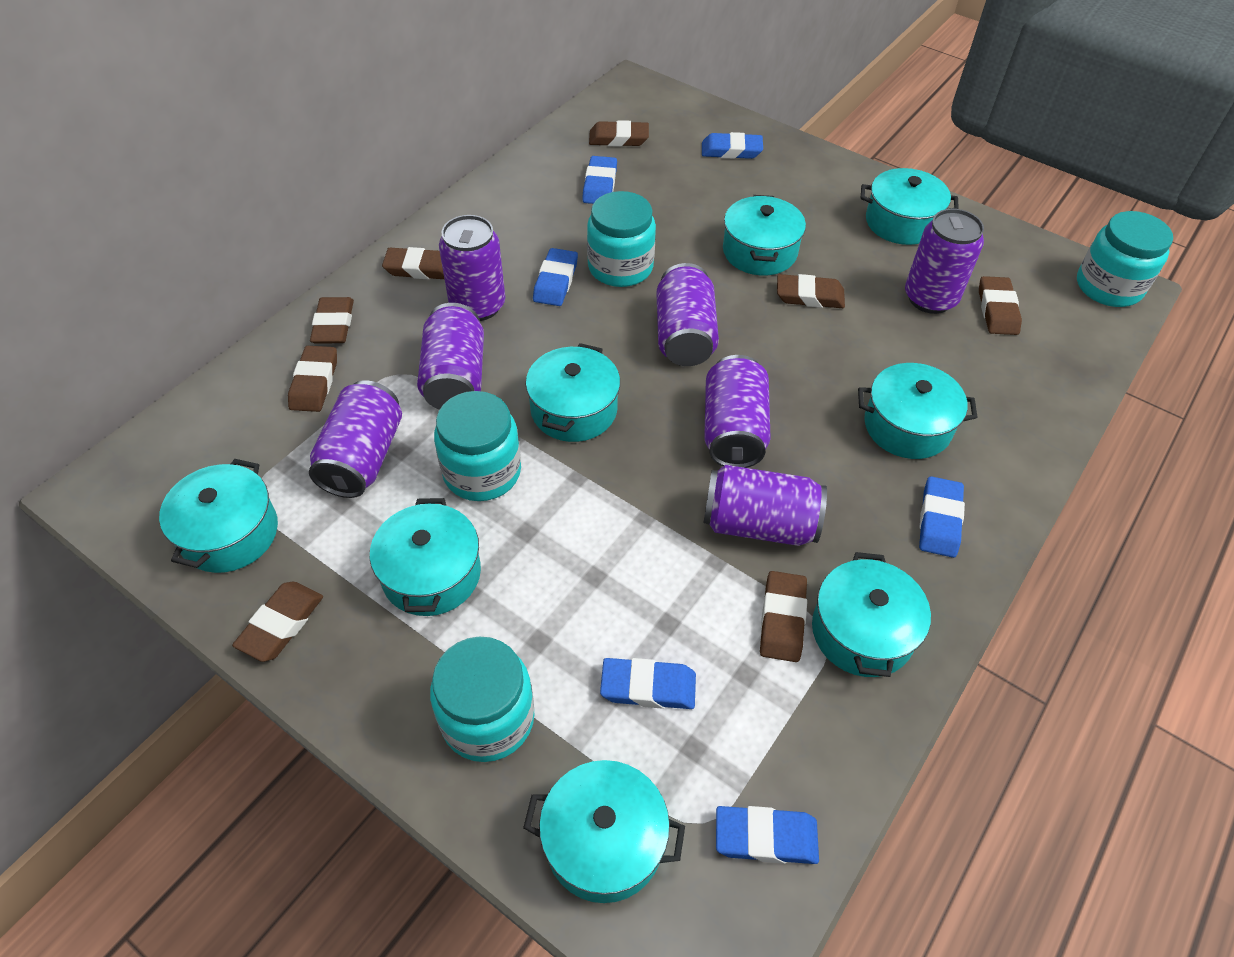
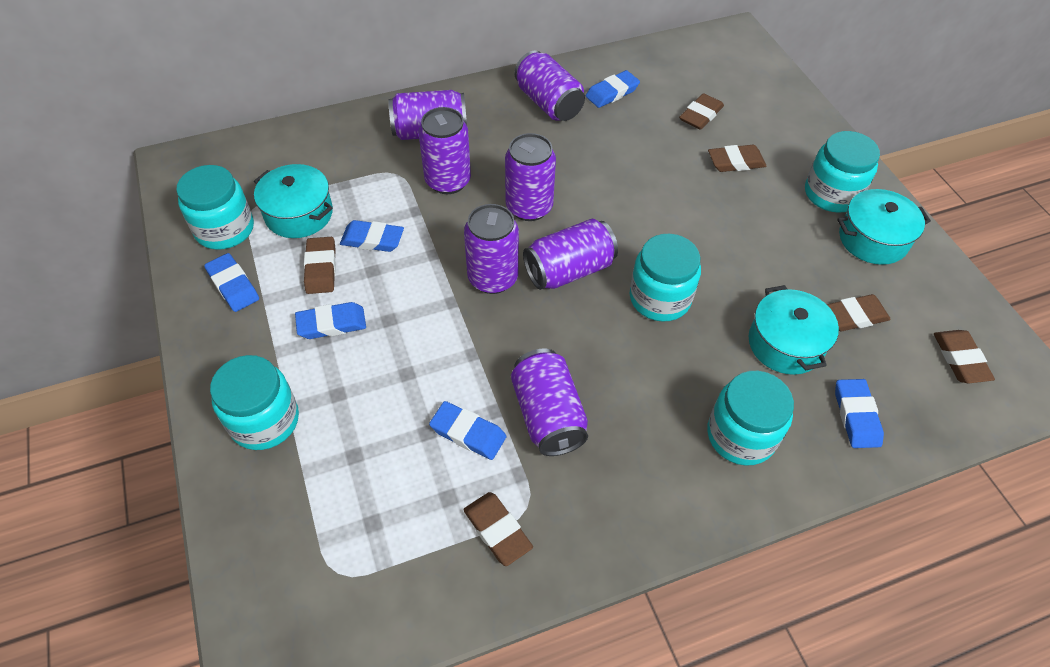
brown eraser: [232,582,323,662] [288,346,337,412] [310,297,354,344] [382,247,444,279] [589,120,649,147] [760,571,807,662] [777,274,845,308] [979,276,1022,335] = 8 -> [304,237,336,294] [463,492,533,566] [679,93,724,130] [708,145,767,172] [827,294,891,331] [934,330,995,384] = 6
turquoise jar: [430,637,535,762] [434,391,521,501] [587,191,656,287] [1077,211,1173,307] = 4 -> [176,165,254,250] [210,355,299,450] [630,234,701,322] [707,371,794,466] [805,131,880,213] = 5
turquoise pot: [159,459,278,573] [370,498,481,616] [523,760,685,903] [526,343,620,442] [723,195,806,275] [812,552,931,677] [858,363,978,459] [861,168,959,245] = 8 -> [254,164,333,238] [748,285,839,375] [837,189,931,265] = 3

